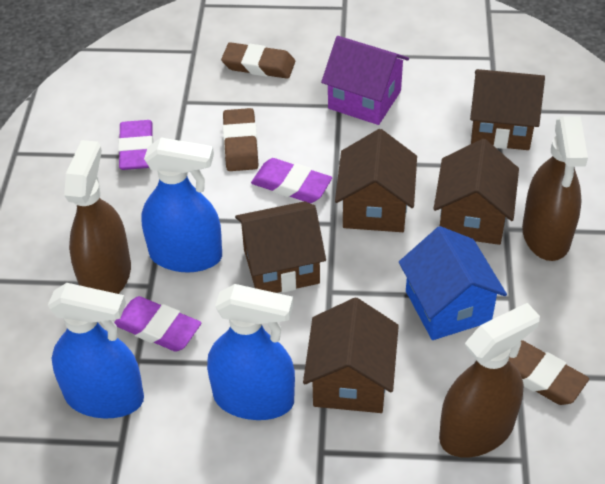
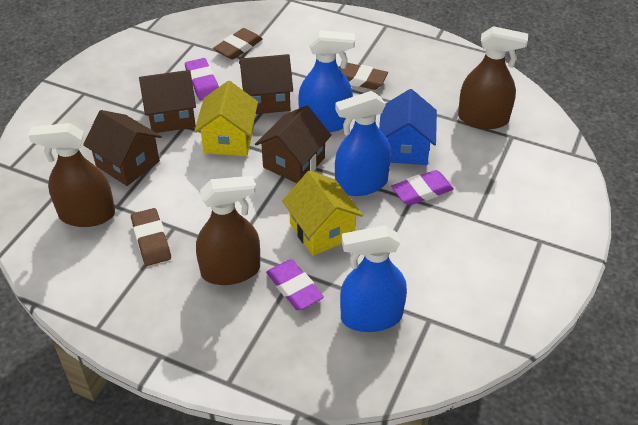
brown house: [235,201,326,293] [303,298,399,413] [335,129,417,232] [433,139,519,245] [470,69,545,150] = 5 -> [83,110,162,186] [139,70,196,133] [239,54,293,114] [255,105,332,183] = 4
purple house: [321,36,409,125] = 1 -> none = 0
yellow house: none = 0 -> [194,81,258,156] [282,170,363,256] = 2

